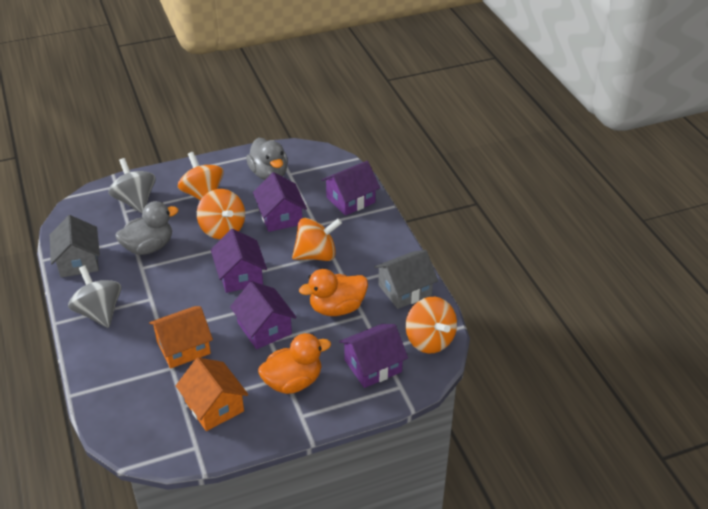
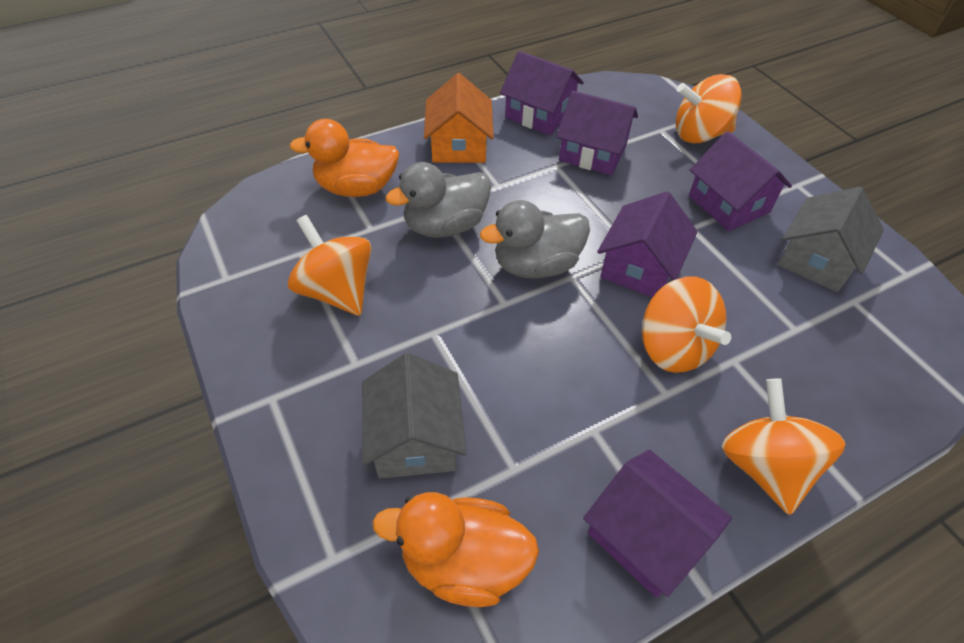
grey spinning top: [68,265,121,328] [108,158,155,213] = 2 -> none = 0
orange house: [149,306,213,369] [176,357,248,431] = 2 -> [424,73,494,163] = 1

